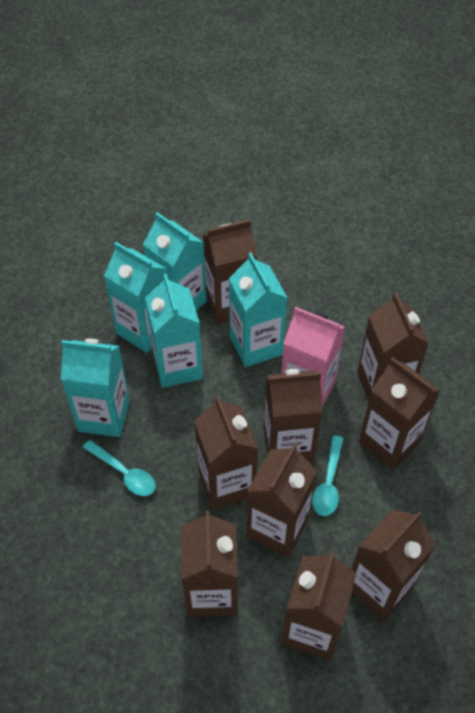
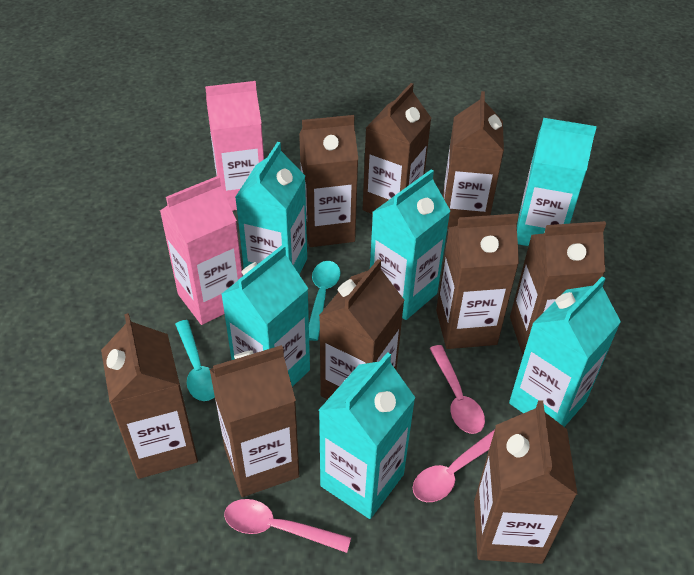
pink carton: [281,307,345,407] = 1 -> [160,176,243,325] [205,81,264,211] = 2
pink spoon: none = 0 -> [224,499,351,553] [413,429,495,502] [430,345,485,434] = 3
turquoise carton: [61,339,130,437] [104,242,167,353] [143,212,206,310] [145,274,203,388] [229,252,287,367] = 5 -> [221,245,310,387] [235,142,307,274] [319,352,415,519] [370,169,450,320] [509,277,621,427] [517,118,597,246] = 6

